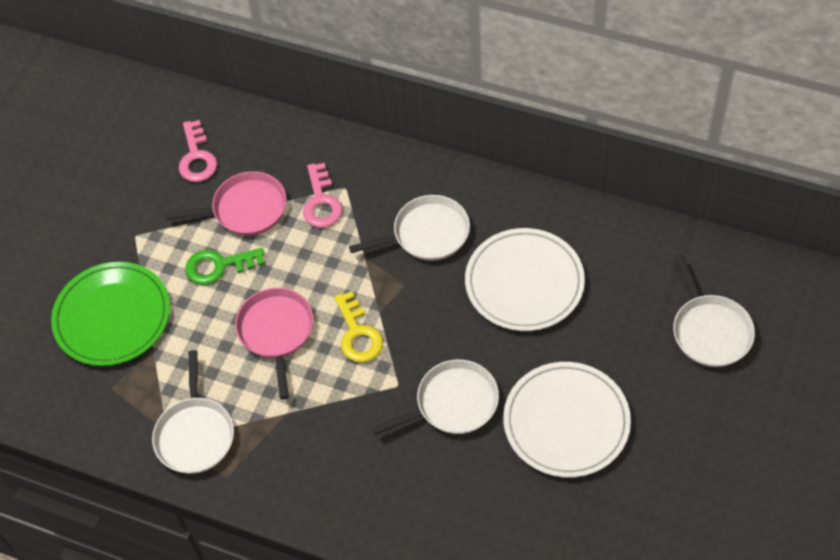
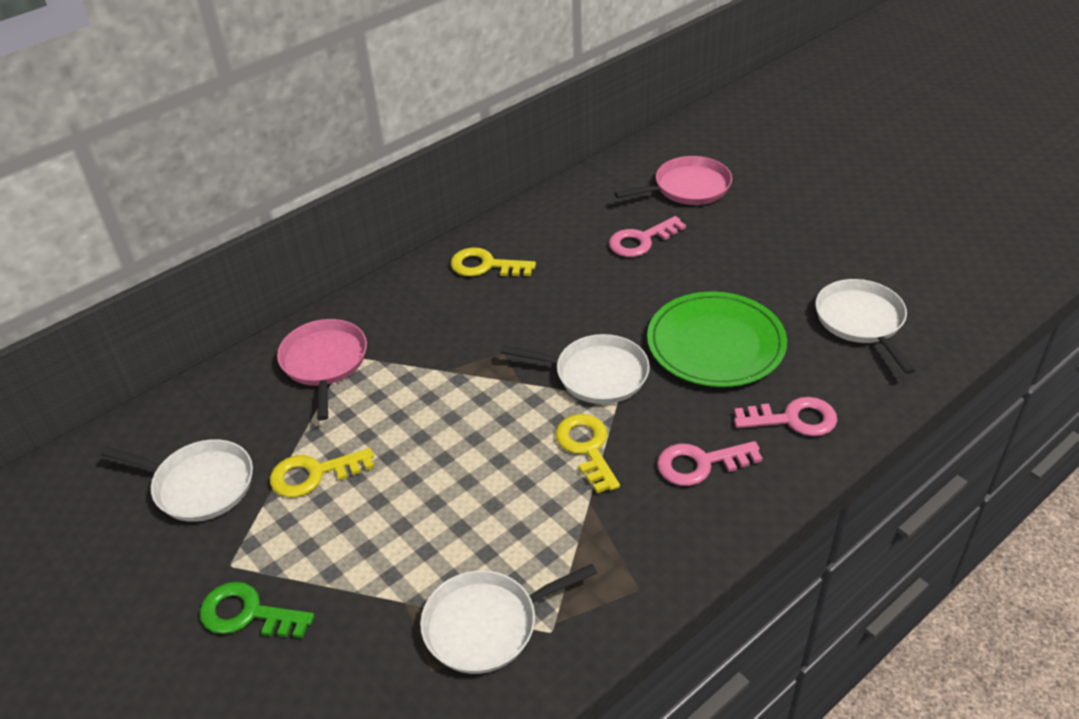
pink key: [179,120,217,182] [303,163,343,228] = 2 -> [609,216,686,257] [657,441,763,486] [734,397,837,436] = 3
white plate: [465,228,585,331] [503,362,631,478] = 2 -> none = 0
yellow key: [334,291,383,363] = 1 -> [270,448,374,498] [451,247,536,277] [555,414,620,493] = 3

